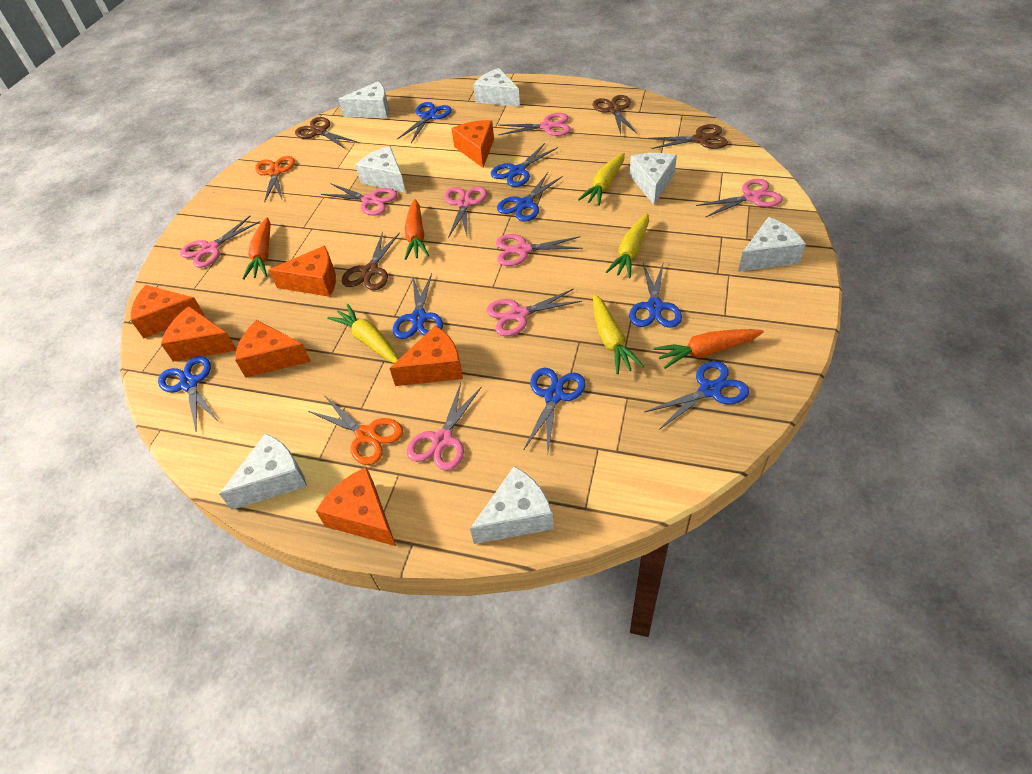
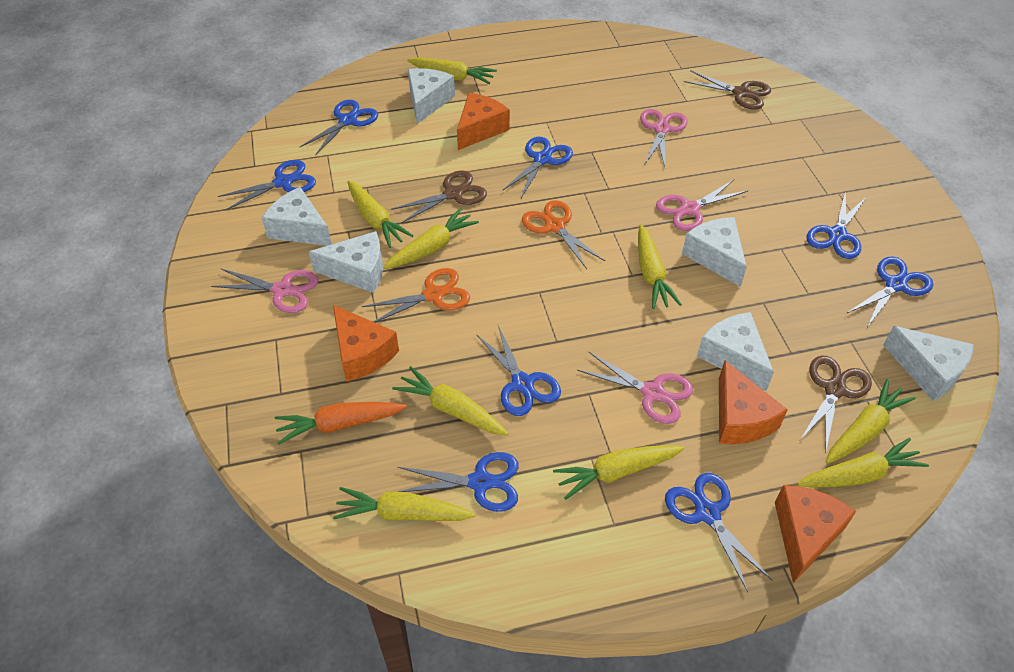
brown scissors: [295,117,357,149] [342,232,400,290] [593,95,637,134] [648,124,728,149] = 4 -> [391,170,487,223] [684,70,771,110] [800,356,872,450] = 3
orange carrot: [242,217,271,280] [405,199,429,260] [654,329,764,369] = 3 -> [275,402,407,445] = 1
orange cheese: [131,285,205,338] [161,306,237,362] [235,320,311,378] [269,246,336,297] [316,467,396,546] [390,326,463,386] [451,120,494,168] = 7 -> [333,305,399,382] [457,93,510,150] [719,361,788,444] [775,485,856,583] = 4
pink scissors: [180,216,260,268] [321,183,397,215] [407,383,482,471] [444,186,487,238] [487,289,582,336] [496,234,583,266] [498,113,571,136] [696,179,783,218] = 8 -> [211,268,319,313] [577,352,693,424] [640,109,688,167] [656,180,748,231] = 4
white cheese: [219,433,307,510] [338,82,389,118] [355,146,406,193] [470,466,554,544] [473,68,520,107] [630,153,677,205] [738,217,806,272] = 7 -> [262,187,332,246] [309,231,383,293] [408,68,455,124] [682,217,747,287] [697,312,774,391] [883,326,974,401] = 6
yellow carrot: [327,304,399,363] [578,153,625,206] [593,294,644,374] [606,214,649,278] = 4 -> [333,487,475,521] [347,180,413,248] [383,208,479,269] [392,366,509,435] [407,57,497,84] [553,445,685,500] [638,224,682,309] [797,438,929,487] [826,379,916,464] = 9

